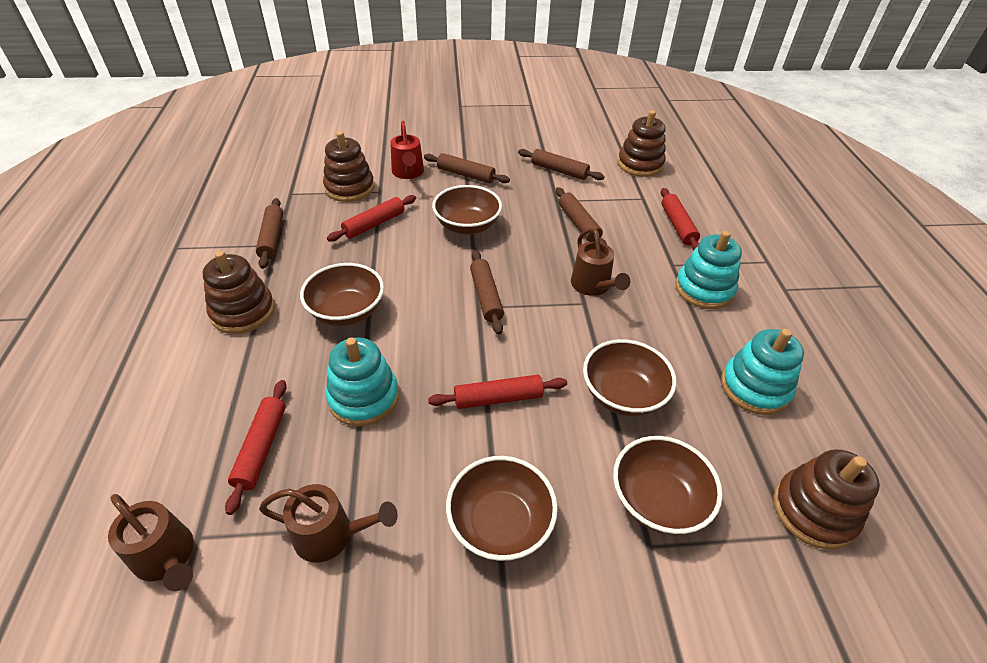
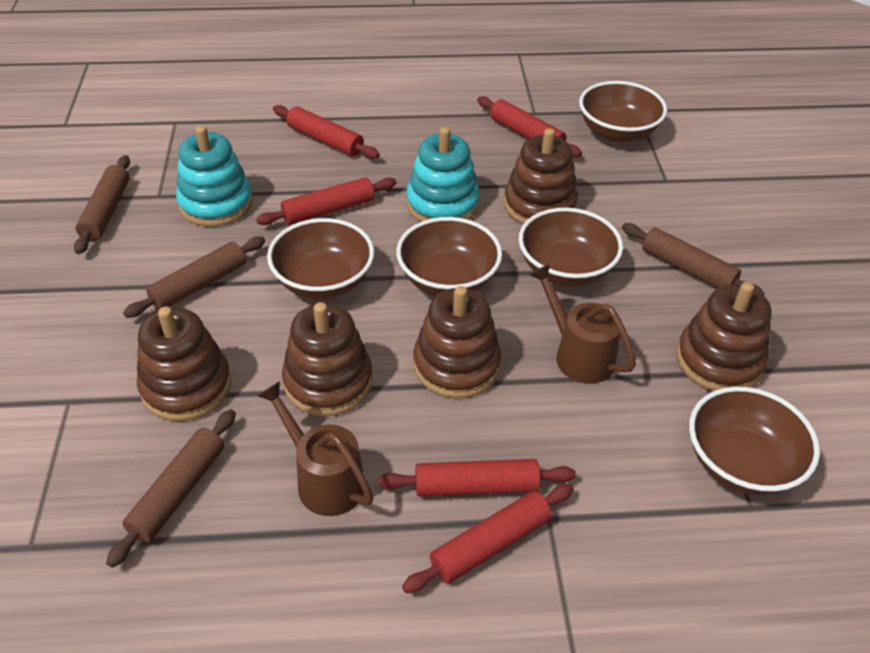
brown rolling pin: [256,198,284,269] [424,153,510,184] [470,250,504,335] [518,149,605,180] [556,187,607,245] = 5 -> [74,155,130,254] [106,409,236,568] [123,236,265,318] [622,223,765,296] = 4
brown stacking toy: [203,251,275,334] [323,131,375,202] [618,110,666,177] [773,449,880,550] = 4 -> [137,307,232,421] [282,302,373,416] [413,286,501,398] [504,128,578,224] [676,282,772,391] = 5
brown watering can: [108,494,194,591] [259,484,398,563] [571,228,630,296] = 3 -> [258,381,374,516] [529,264,636,384] = 2
red rolling pin: [225,380,287,515] [327,195,416,242] [428,375,567,409] [661,188,700,251] = 4 -> [256,177,397,225] [273,105,380,159] [378,459,576,497] [402,484,574,593] [477,96,582,157] = 5
red watering can: [390,121,424,179] = 1 -> none = 0
turquoise stacking toy: [326,337,399,427] [675,231,742,309] [721,329,804,415] = 3 -> [176,126,253,227] [406,127,480,222] = 2

